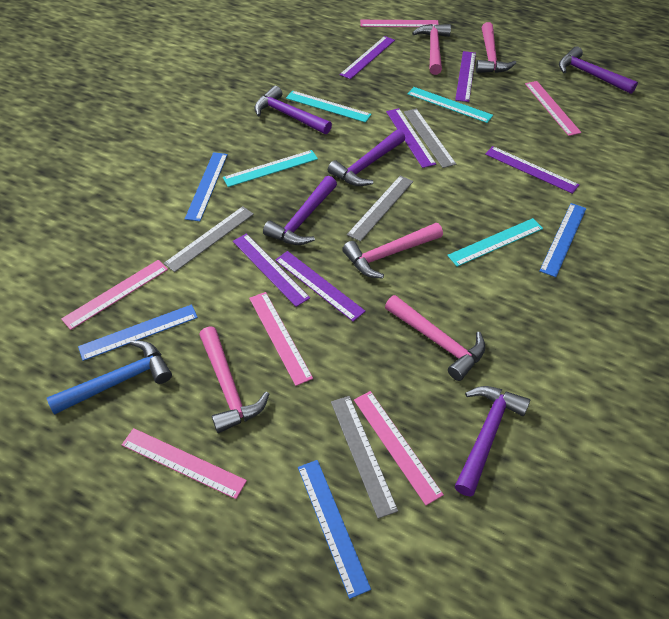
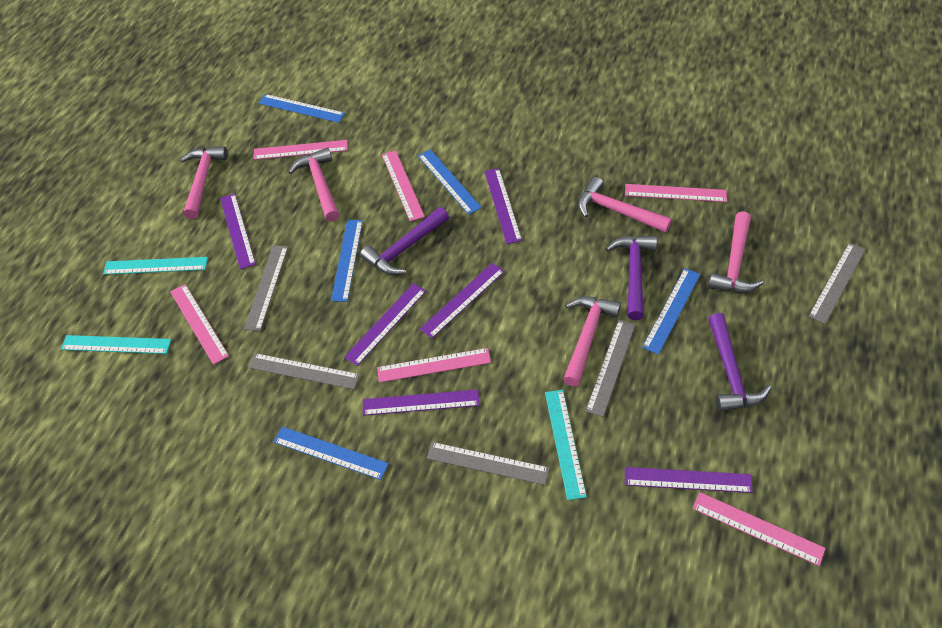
blue hammer: [47,340,172,415] = 1 -> none = 0
blue ruler: [78,304,198,361] [185,152,228,221] [298,460,371,599] [539,203,586,277] = 4 -> [259,94,345,123] [274,427,389,480] [331,220,363,302] [418,149,482,215] [642,268,701,355] = 5
grey ruler: [164,206,254,272] [331,396,398,519] [347,176,413,242] [404,109,456,168] = 4 -> [244,245,288,331] [248,353,360,390] [427,442,549,485] [586,320,636,417] [809,243,865,324] = 5
purple hammer: [254,86,332,134] [263,176,337,245] [328,129,405,186] [455,386,530,497] [559,46,638,94] = 5 -> [360,207,449,275] [605,236,657,320] [708,313,771,412] = 3
turquoise ruler: [223,150,318,187] [286,91,371,123] [408,87,493,123] [447,218,543,267] = 4 -> [61,335,171,354] [103,257,208,275] [545,390,587,500] = 3

